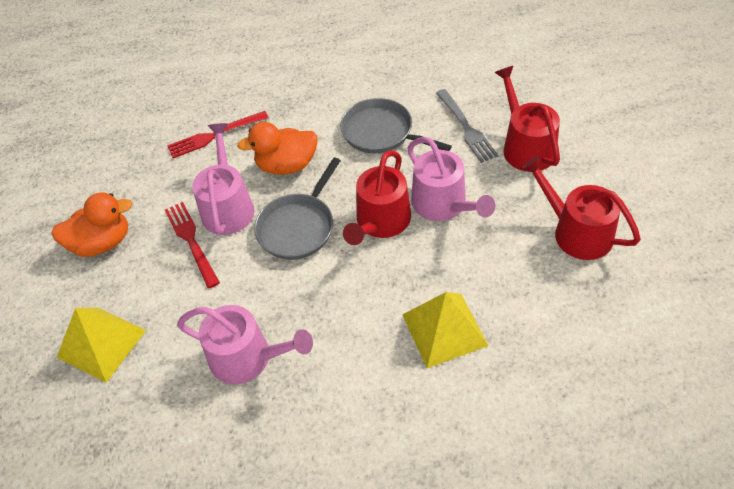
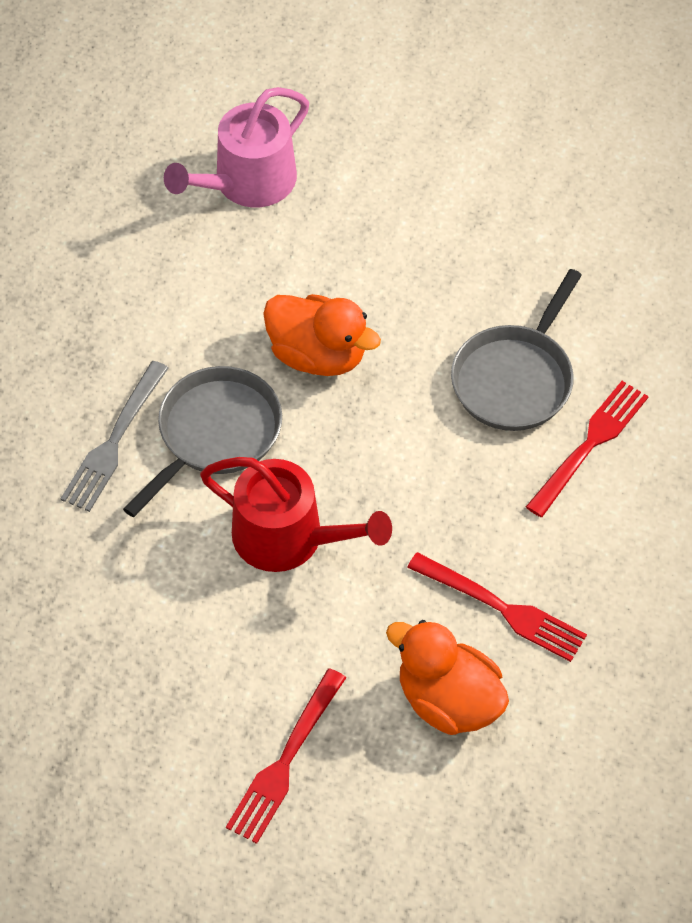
pink watering can: [177,305,313,384] [192,123,254,235] [407,137,495,221] = 3 -> [164,87,309,207] = 1
red fork: [165,202,220,288] [167,111,269,158] = 2 -> [226,668,346,844] [407,552,587,662] [526,381,649,517] = 3
red watering can: [343,150,411,245] [495,66,560,172] [521,156,641,260] = 3 -> [200,457,392,572] = 1
yellow pyramid: [56,307,146,383] [402,292,488,368] = 2 -> none = 0

